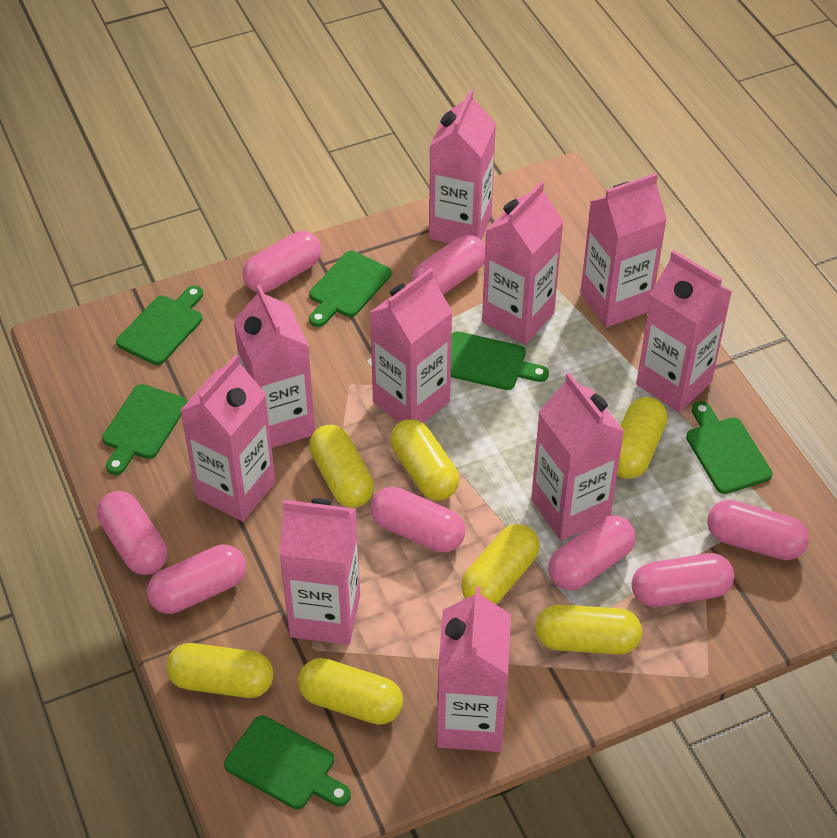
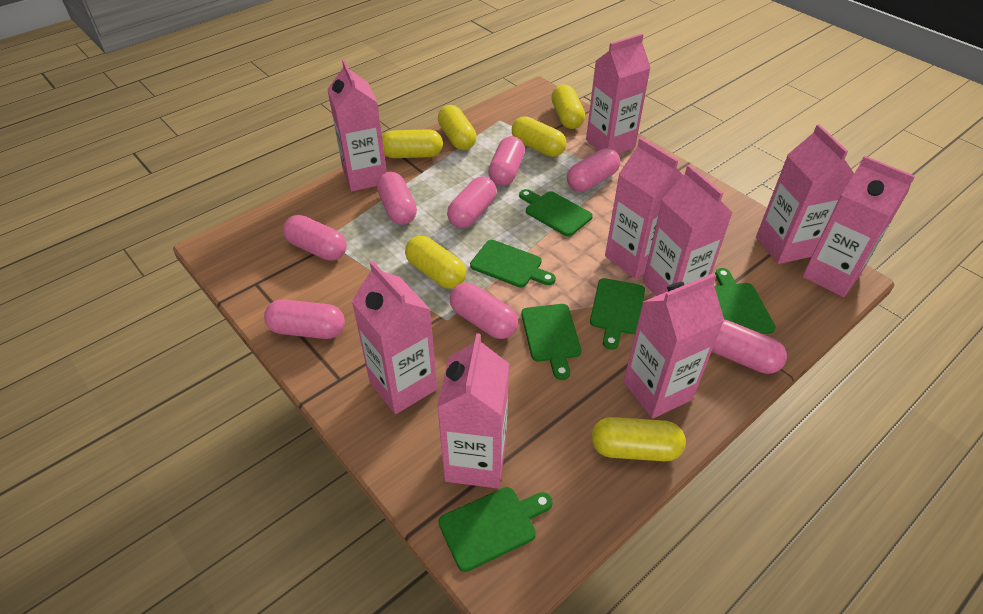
pink carton: [180,354,276,522] [233,285,315,448] [279,498,360,645] [369,268,453,423] [429,89,496,243] [437,587,511,752] [482,182,564,344] [531,373,625,541] [580,173,667,327] [636,250,732,412] = 10 -> [327,59,387,192] [351,261,437,414] [437,333,509,489] [586,34,651,154] [605,138,683,279] [623,273,724,419] [643,165,732,296] [756,124,854,264] [802,156,915,297] = 9
yellow capsule: [166,643,274,698] [298,658,403,725] [309,425,374,508] [390,419,459,501] [461,524,540,604] [535,604,642,655] [617,397,668,479] = 7 -> [382,129,443,158] [405,236,466,289] [438,105,477,150] [512,117,567,157] [551,85,585,129] [591,417,686,461] = 6

